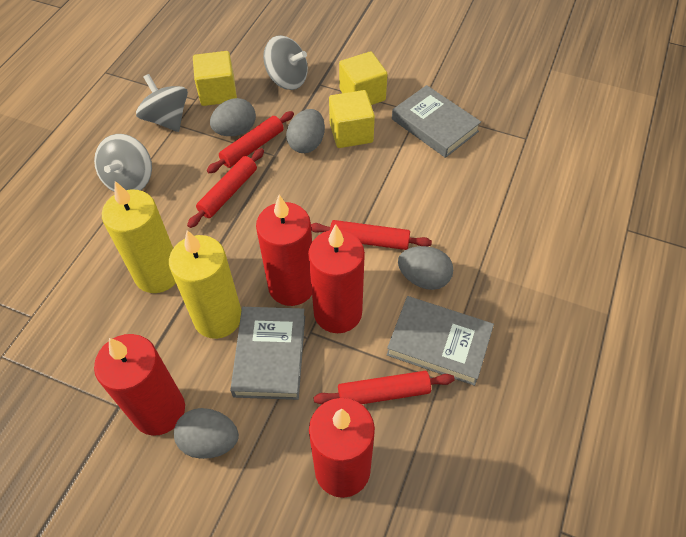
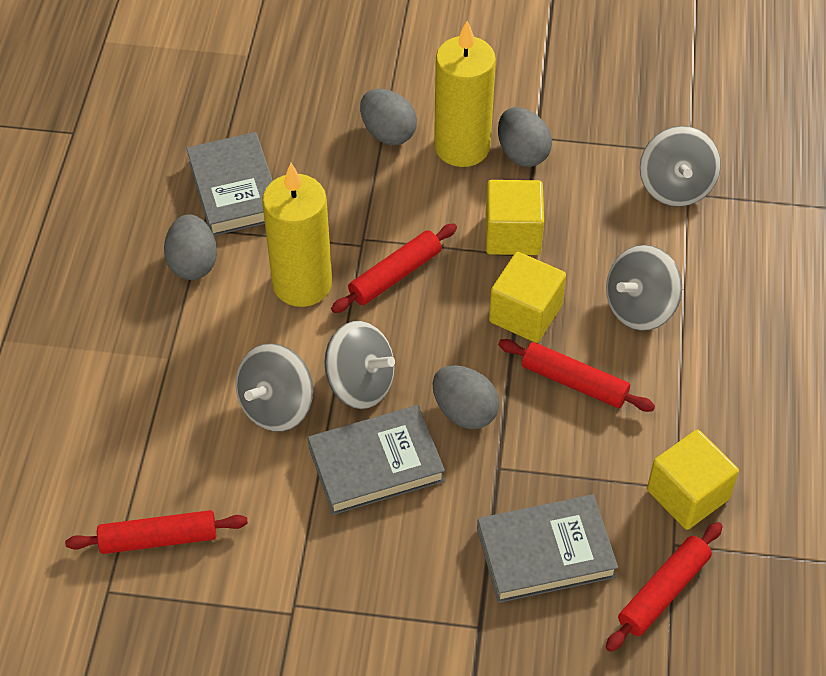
grey spinning top: [94,134,152,191] [136,74,188,132] [263,35,308,90] = 3 -> [235,343,313,432] [324,321,395,409] [606,245,682,331] [640,126,721,207] = 4
red candle: [94,334,185,436] [256,195,312,306] [308,224,365,333] [309,398,375,498] = 4 -> none = 0

